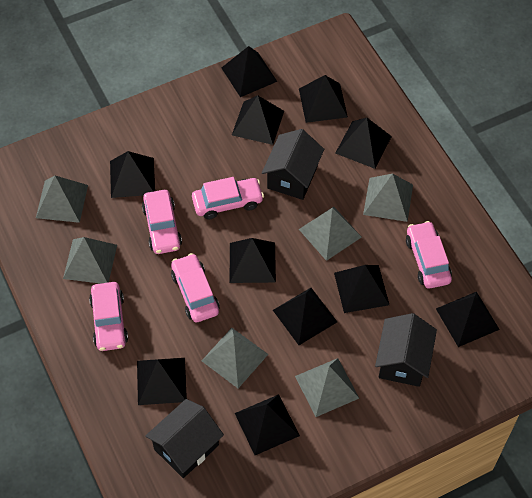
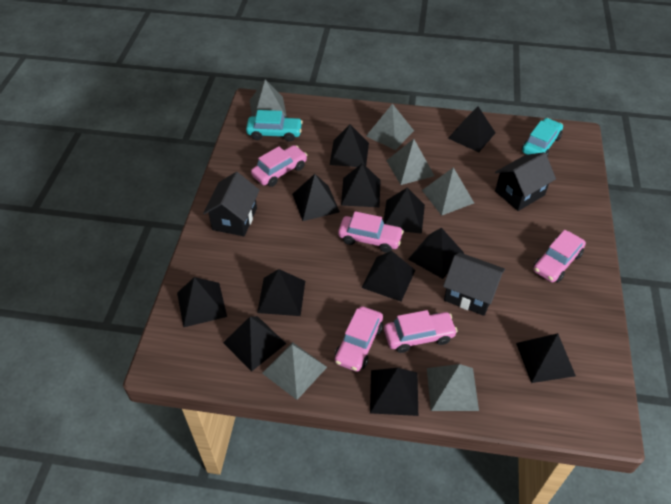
black pyramid: [110,151,155,198] [137,358,187,405] [222,46,278,97] [230,238,276,283] [232,95,284,145] [235,394,300,455] [273,288,337,345] [299,75,348,123] [334,265,389,313] [335,118,392,169] [436,292,500,347] = 11 -> [177,277,227,327] [223,316,286,371] [257,269,305,316] [292,174,340,221] [330,124,369,167] [341,163,381,207] [361,251,415,302] [370,368,418,416] [383,188,425,234] [408,228,464,279] [448,106,495,152] [516,333,576,383] = 12
turquoise car: none = 0 -> [246,110,303,142] [522,118,563,156] = 2

